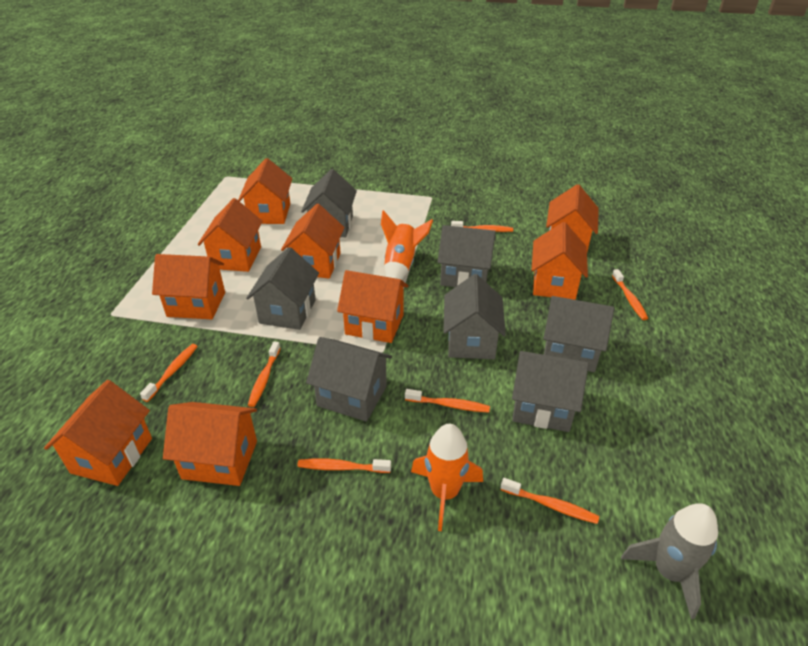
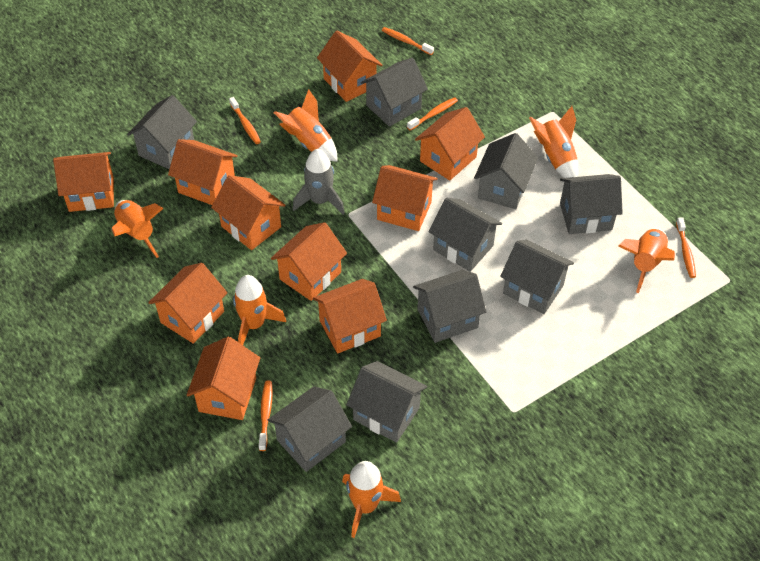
grey house: [246,247,319,330] [301,169,357,237] [306,337,392,422] [438,225,496,287] [443,274,506,359] [512,351,589,432] [543,296,614,372] = 7 -> [127,95,197,169] [268,386,352,472] [346,361,427,443] [361,58,428,127] [413,270,487,343] [429,198,502,272] [474,133,538,209] [500,240,574,314] [560,174,623,234] = 9
orange house: [44,380,152,486] [152,254,225,319] [163,402,257,486] [198,198,263,272] [238,158,292,224] [281,204,345,278] [337,270,408,343] [532,222,588,300] [546,184,599,252] = 9 -> [53,152,114,212] [148,263,227,344] [168,139,238,205] [187,337,260,420] [211,175,285,250] [271,222,347,301] [313,279,387,353] [317,31,382,102] [372,165,438,231] [415,107,485,180] = 10
orange rocket: [381,210,433,280] [411,424,483,531] = 2 -> [112,200,164,258] [233,275,286,345] [274,89,337,162] [342,461,401,538] [529,106,579,178] [618,228,675,293] = 6
orange toothbrush: [140,344,198,402] [248,341,281,407] [297,459,391,473] [405,389,490,413] [451,221,513,232] [501,478,599,524] [612,269,648,320] = 7 -> [229,97,261,144] [259,381,273,451] [382,27,434,55] [407,97,458,131] [676,217,696,278] = 5

